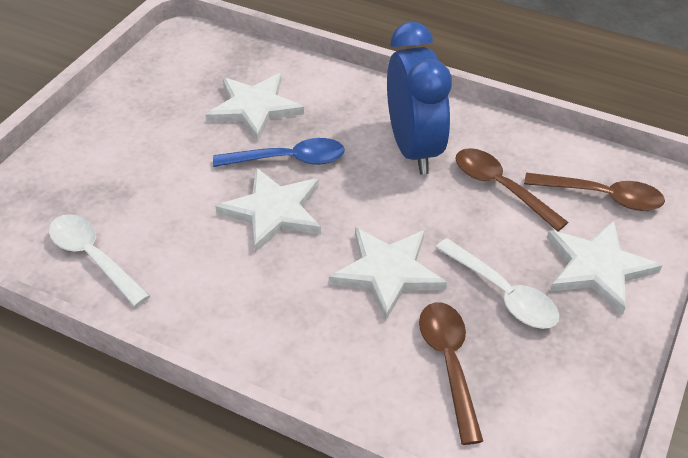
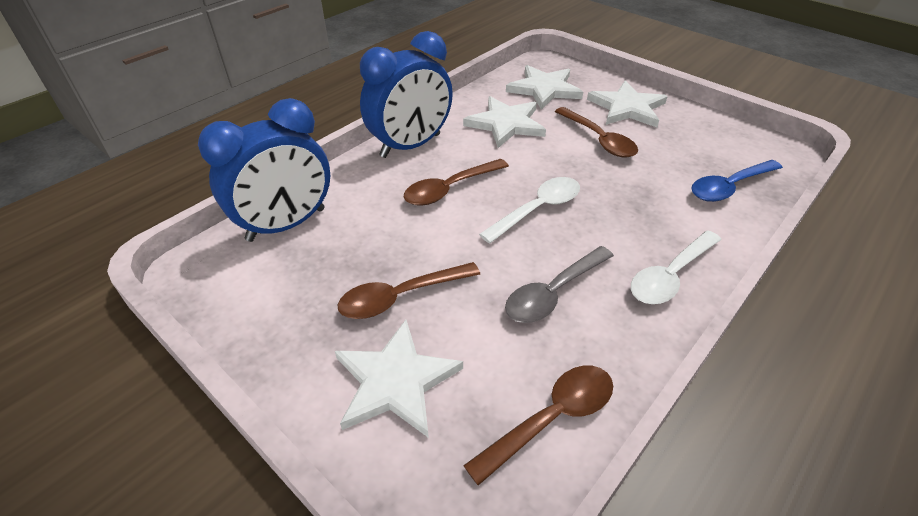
blue clock: [387,22,452,175] = 1 -> [198,98,330,242] [360,31,453,158] = 2
brown spoon: [419,302,483,445] [455,148,568,231] [524,173,665,211] = 3 -> [338,262,480,319] [404,159,509,205] [463,366,613,486] [555,107,638,158] = 4
grey spoon: none = 0 -> [505,246,614,323] = 1

